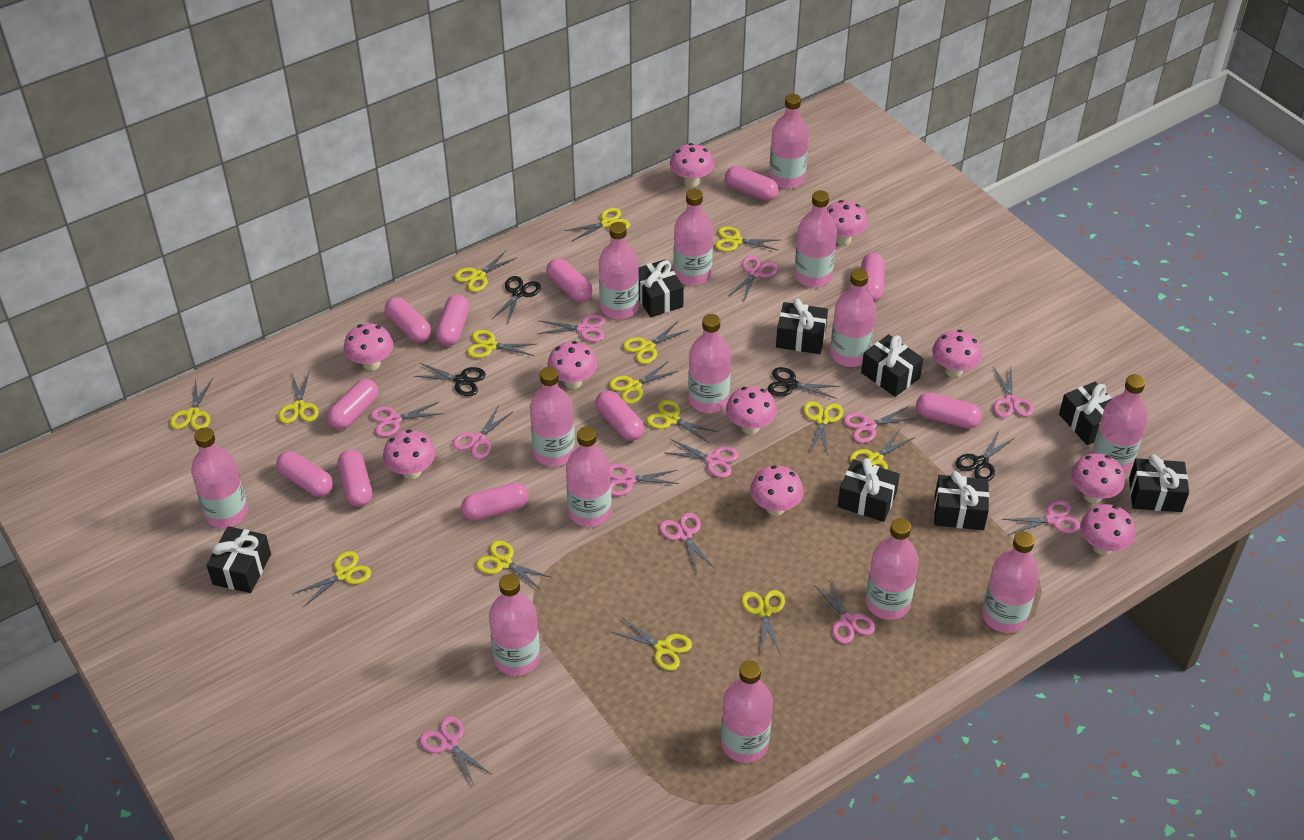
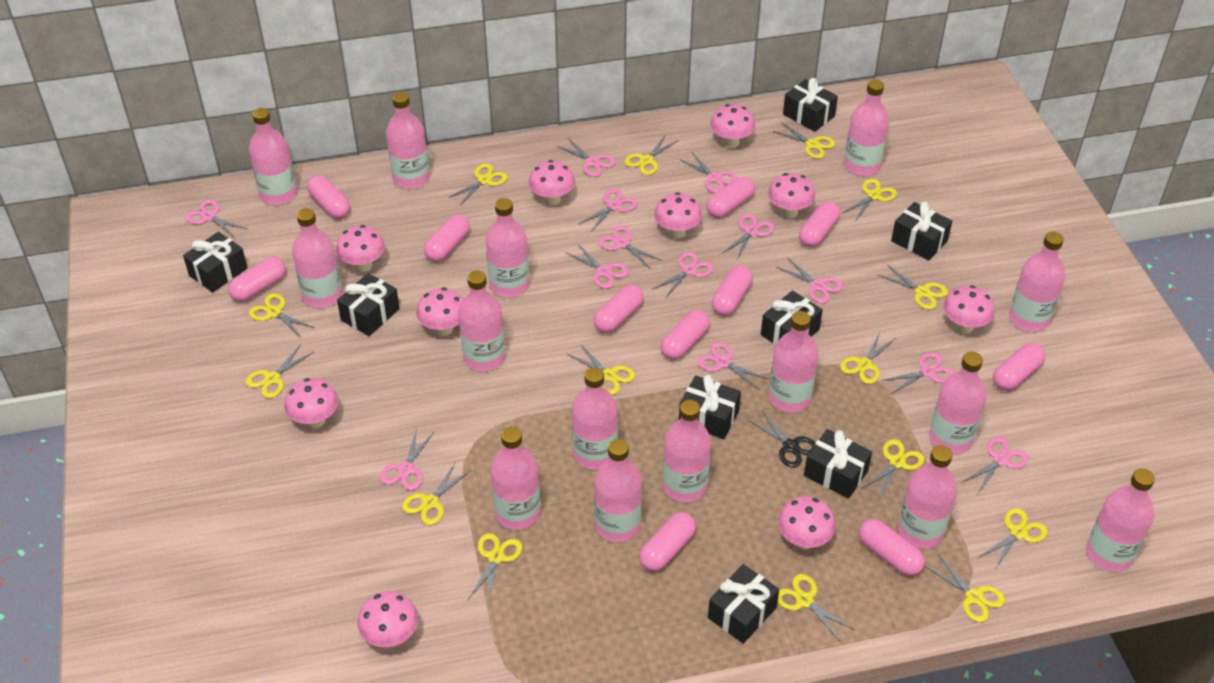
black scissors: [414,363,486,396] [491,276,541,324] [768,367,840,398] [956,431,1016,481] = 4 -> [748,411,816,468] = 1
pink bottle: [191,427,248,528] [489,574,540,676] [530,367,575,467] [566,427,611,527] [599,222,639,319] [673,189,713,286] [688,314,731,413] [721,661,773,763] [769,94,809,189] [794,190,837,287] [830,268,876,367] [865,518,919,620] [982,531,1040,633] [1091,374,1148,473] = 14 -> [249,108,297,205] [292,208,342,308] [386,92,430,189] [458,270,505,371] [486,198,529,298] [490,427,540,530] [572,367,618,470] [594,439,642,542] [663,400,711,503] [769,311,818,413] [844,80,889,176] [898,445,957,549] [929,352,986,454] [1009,231,1065,332] [1086,468,1155,572] = 15
pink scissors: [370,402,444,437] [420,716,491,785] [453,405,514,459] [537,314,605,342] [610,464,679,496] [659,513,715,573] [666,439,739,478] [729,256,778,303] [814,578,875,644] [843,406,917,443] [993,367,1034,418] [1002,500,1080,535] = 12 -> [185,200,247,238] [380,428,434,491] [557,138,616,177] [565,244,629,289] [579,189,637,232] [598,226,662,269] [652,252,714,299] [679,153,738,193] [697,342,770,390] [723,214,775,260] [777,257,843,303] [881,352,954,394] [963,437,1029,494] = 13

